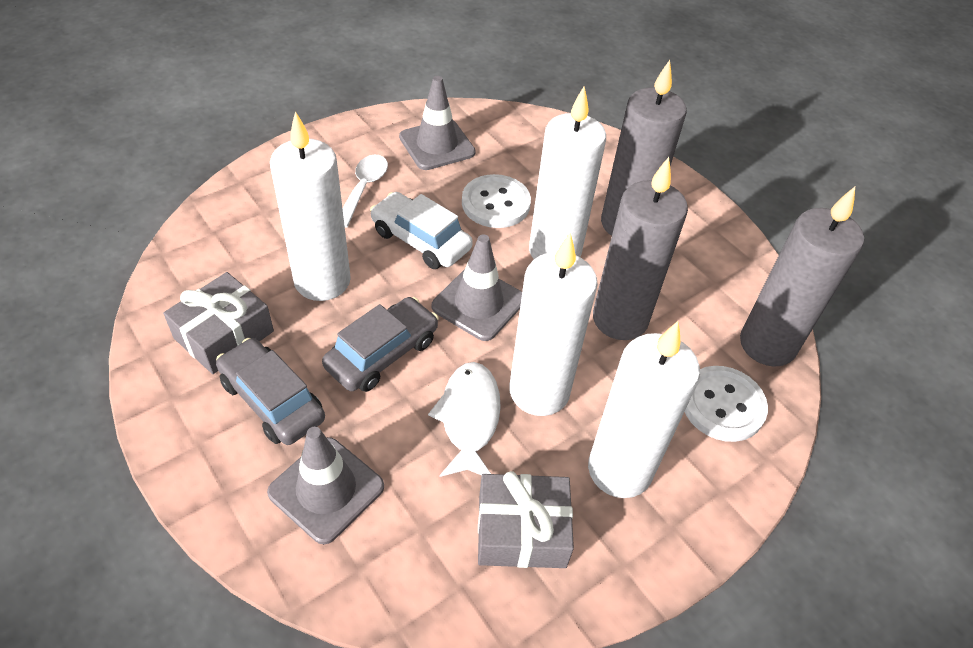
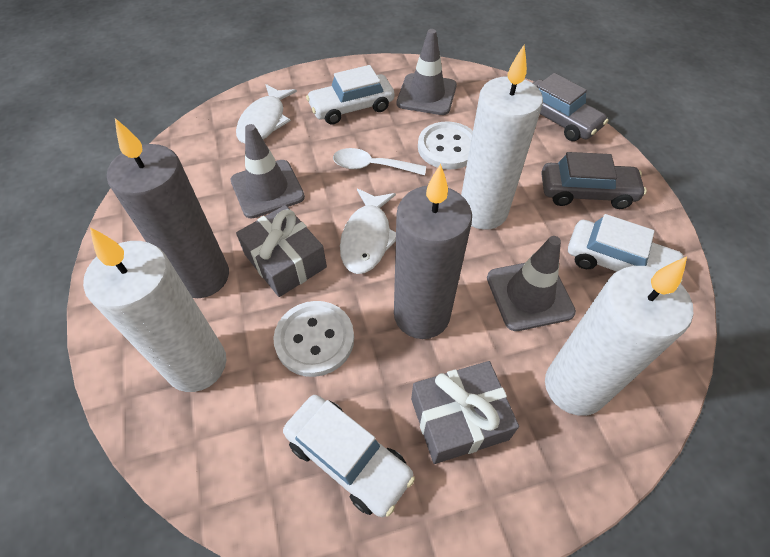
grey candle: [593,157,688,340] [601,60,687,236] [740,187,864,367] = 3 -> [107,118,229,298] [394,164,472,339] = 2
white candle: [270,111,351,301] [509,233,598,416] [529,87,606,259] [588,321,700,498] = 4 -> [83,227,226,392] [461,45,543,230] [545,257,693,416] = 3
white car: [370,192,473,269] = 1 -> [283,395,415,517] [306,65,395,125] [568,214,684,283] = 3
white fish: [428,362,501,477] = 1 -> [236,84,297,144] [340,189,396,274] = 2

